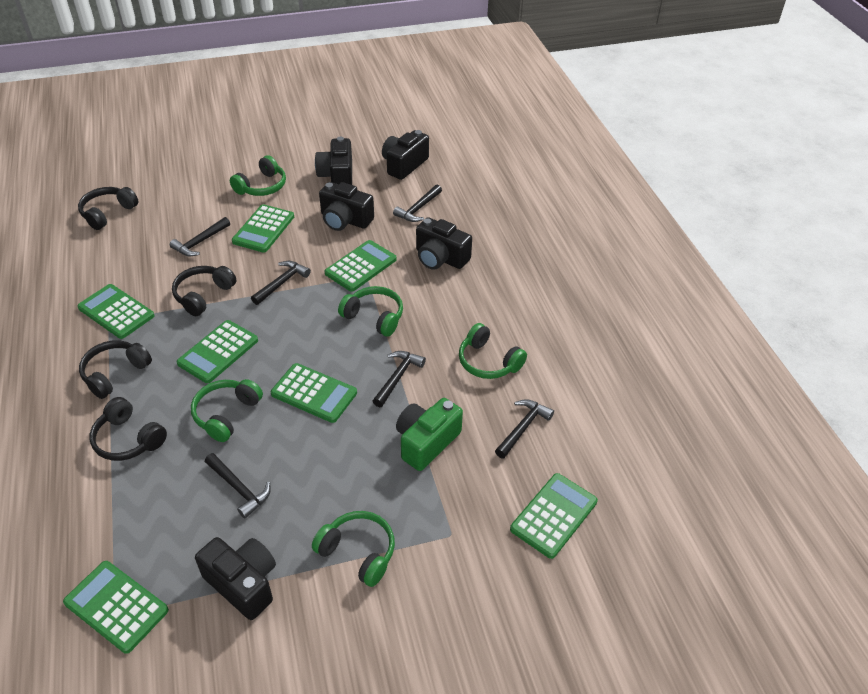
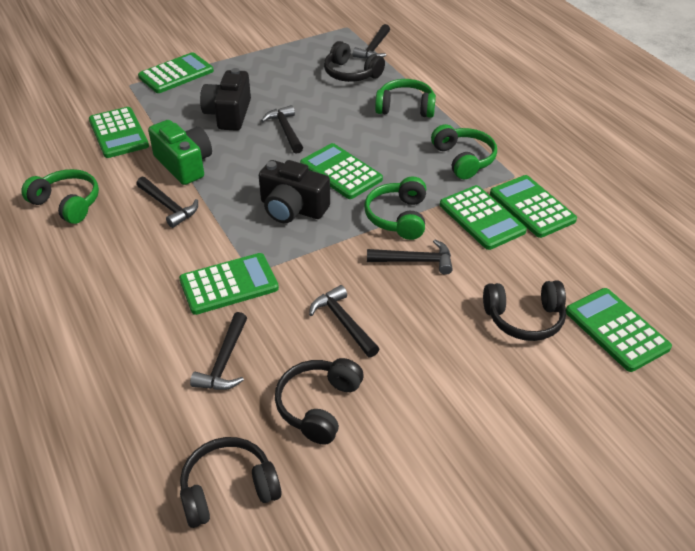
black camera: [195,537,276,620] [315,137,352,185] [319,182,374,231] [382,130,429,180] [416,217,472,270] = 5 -> [200,68,251,131] [259,160,330,223] = 2
green headphones: [191,379,263,442] [230,155,286,196] [312,511,395,587] [338,286,403,337] [459,323,527,379] = 5 -> [21,169,99,224] [364,177,426,240] [375,79,436,118] [431,124,497,179] = 4

